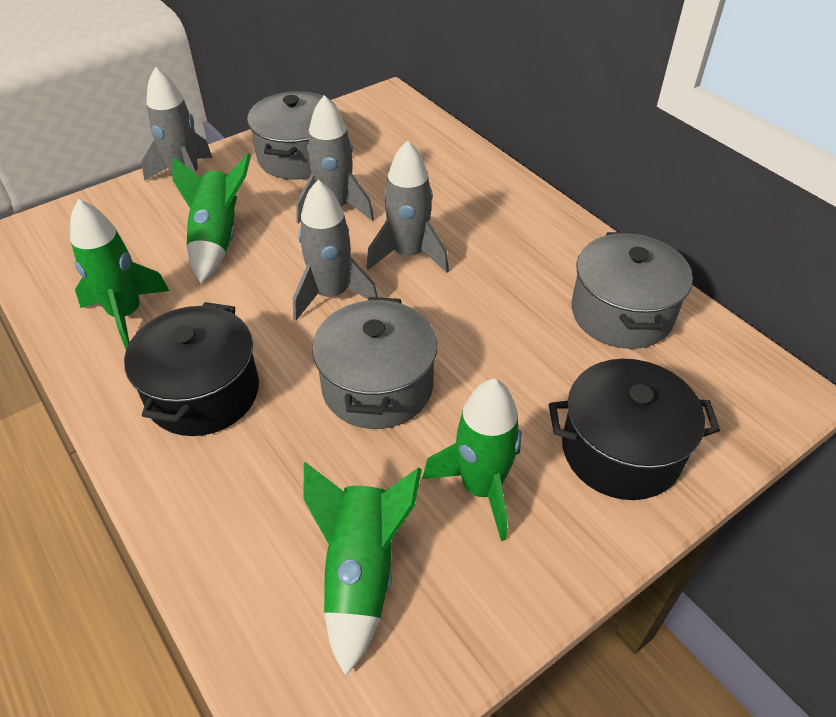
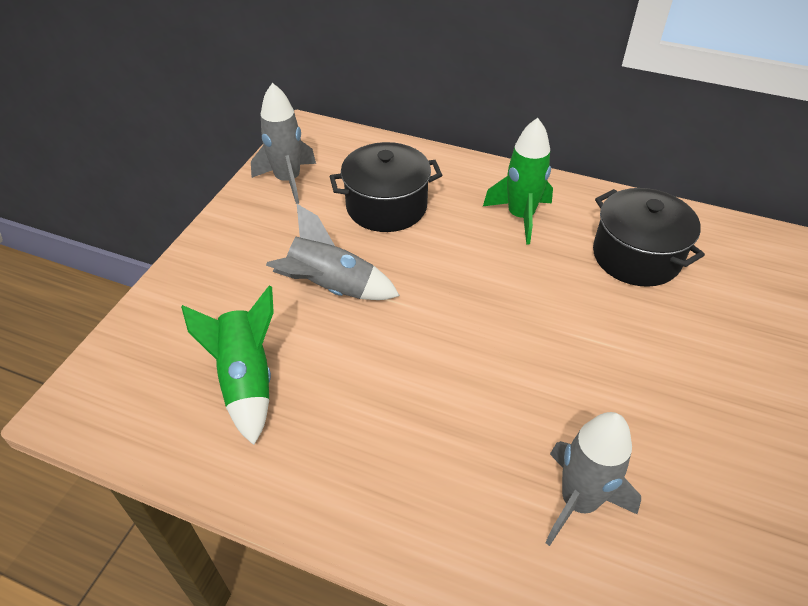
green rocket: [70,199,169,349] [172,153,251,283] [303,462,422,676] [422,378,522,541] = 4 -> [181,286,274,445] [483,118,553,245] = 2
grey pot: [247,91,336,180] [312,297,437,429] [571,232,693,349] = 3 -> none = 0
grey rocket: [141,67,213,181] [293,180,378,321] [296,95,374,224] [366,140,449,273] = 4 -> [251,83,316,204] [266,204,400,300] [545,412,641,546] = 3

